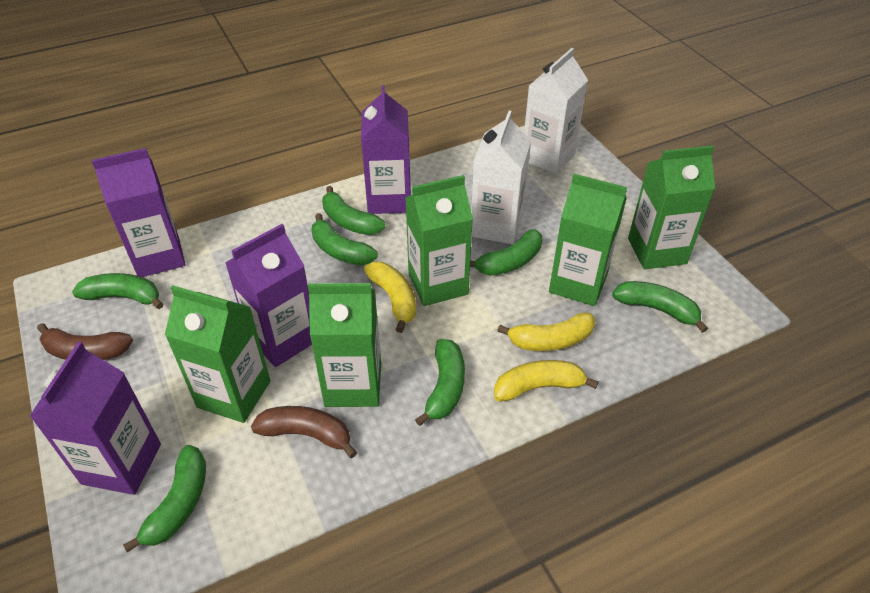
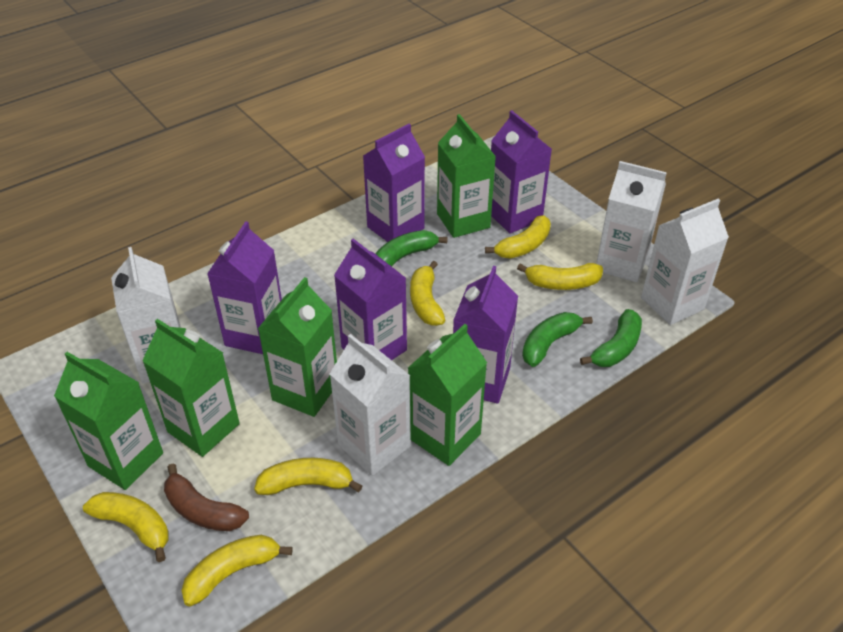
brown banana: [37,323,133,360] [251,406,357,458] = 2 -> [164,464,249,531] = 1
green banana: [72,273,163,309] [123,445,206,552] [312,213,378,265] [322,186,386,235] [415,339,465,426] [470,229,542,276] [612,281,708,333] = 7 -> [375,230,448,267] [522,312,593,367] [580,309,642,367] = 3
purple carton: [30,342,161,495] [91,148,186,277] [225,224,312,367] [361,85,411,214] = 4 -> [207,221,282,354] [334,238,407,360] [363,124,425,242] [453,266,518,404] [491,110,552,234] = 5
white carton: [471,111,531,245] [524,48,588,174] = 2 -> [111,247,181,383] [330,334,411,476] [596,161,667,282] [641,199,729,325] = 4
yellow banana: [364,262,416,333] [494,360,599,401] [497,312,595,351] = 3 -> [83,492,169,562] [181,535,293,607] [254,458,362,495] [410,261,445,326] [485,215,551,259] [517,263,603,290] = 6

